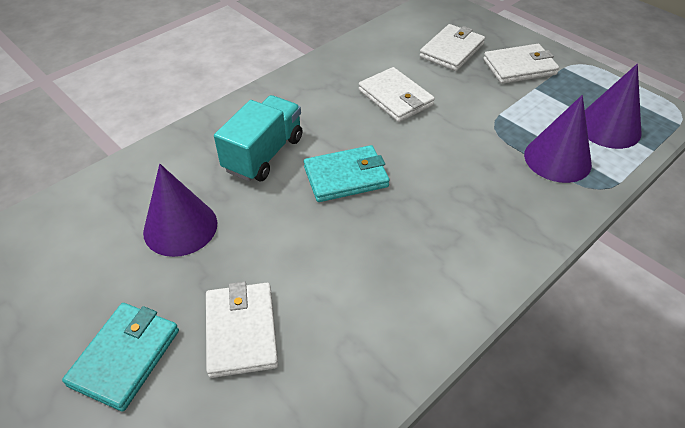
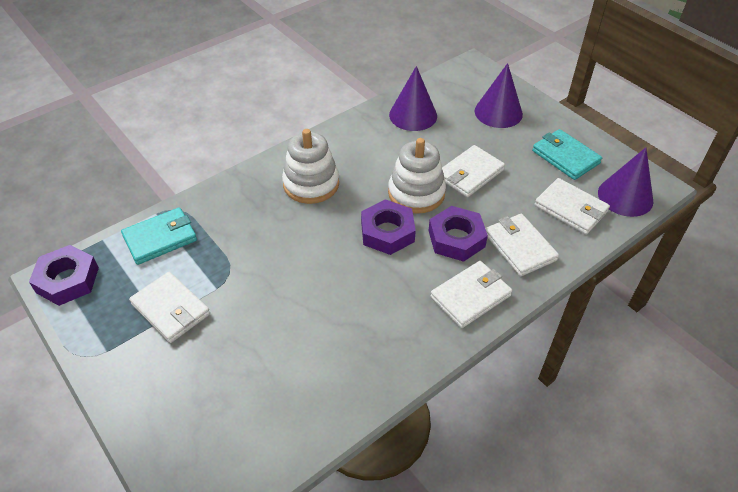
purple nut: none = 0 -> [29,245,99,306] [361,199,416,255] [428,206,488,262] = 3
turquoise truck: [214,95,302,181] = 1 -> none = 0
white stacking toy: none = 0 -> [282,129,339,204] [388,138,446,214] = 2
white wallet: [206,282,278,378] [359,67,435,122] [420,24,485,71] [483,44,559,84] = 4 -> [129,272,210,343] [430,261,512,328] [442,145,505,197] [486,214,559,276] [535,178,610,235] = 5

